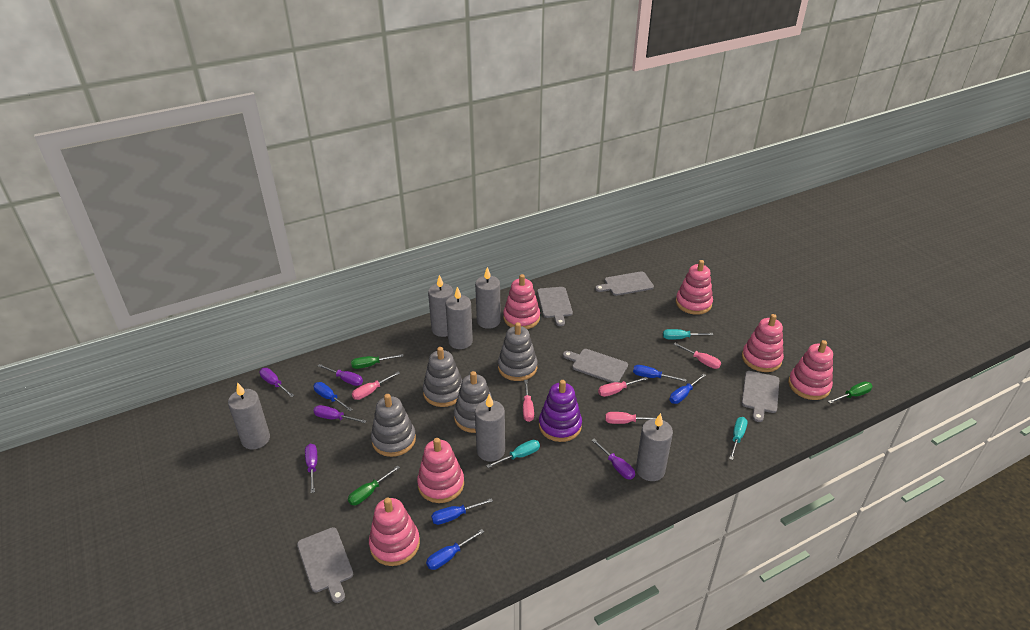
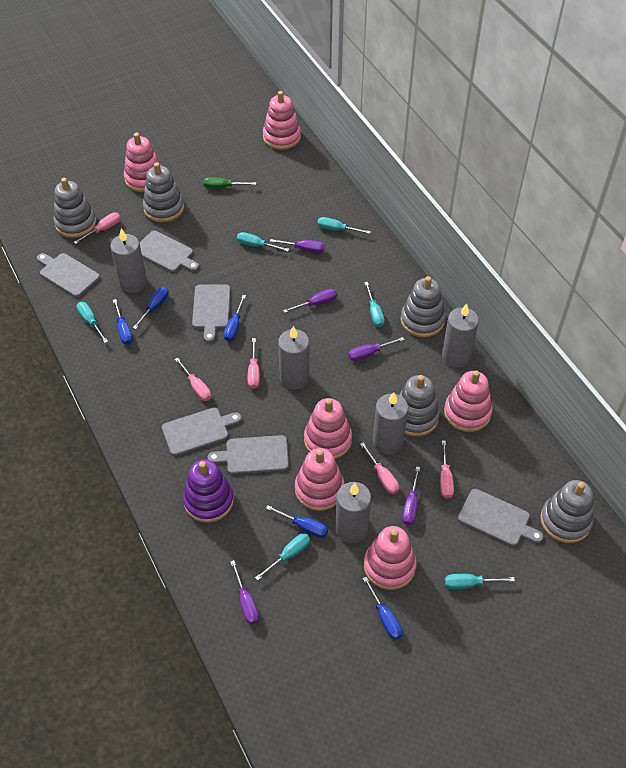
green screwdriver: [348,465,400,505] [351,354,404,369] [828,381,872,404] = 3 -> [204,177,256,188] = 1
grey candle: [228,382,270,450] [428,275,454,337] [446,287,473,349] [475,267,501,329] [475,394,505,462] [636,413,673,481] = 6 -> [110,228,147,293] [278,326,310,390] [335,482,371,543] [373,392,408,454] [442,303,479,367] = 5
grey cutting board: [297,527,353,603] [537,287,573,326] [563,349,628,383] [595,271,654,296] [742,371,779,422] = 5 -> [37,253,100,297] [140,231,199,272] [162,408,242,456] [192,284,230,342] [208,435,289,474] [458,489,543,546] = 6
grey stacking toy: [371,394,416,457] [423,347,462,407] [454,371,493,433] [498,322,538,381] = 4 -> [53,178,96,238] [143,162,184,223] [399,375,440,437] [400,276,445,338] [540,480,594,543] = 5
turquoise screwdriver: [486,440,540,468] [663,329,713,340] [729,417,748,460] = 3 -> [77,302,108,343] [237,232,289,252] [255,533,310,580] [317,217,371,234] [364,282,385,327] [445,574,515,589] = 6

